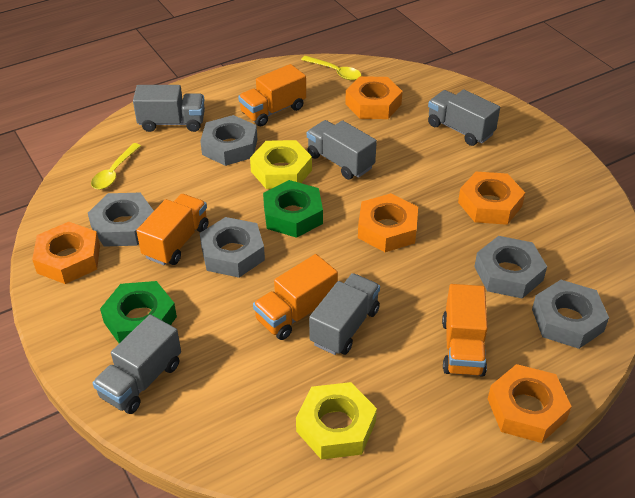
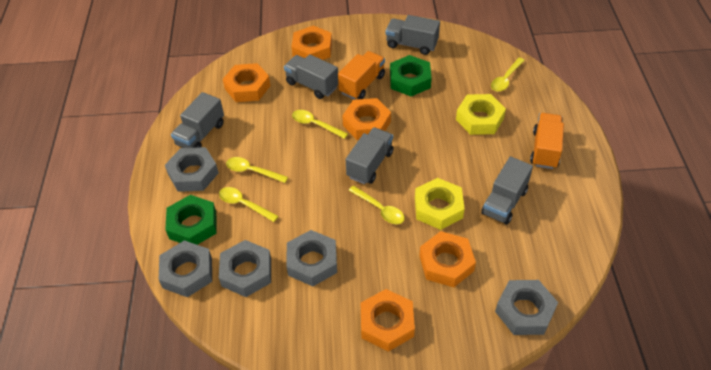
orange truck: [136,194,209,265] [238,64,306,126] [253,254,338,340] [442,284,488,377] = 4 -> [338,51,385,99] [530,113,564,169] = 2
yellow spoon: [91,143,141,190] [301,56,361,80] = 2 -> [219,187,278,222] [226,157,288,183] [292,110,348,139] [348,185,405,224] [491,58,525,92] = 5

